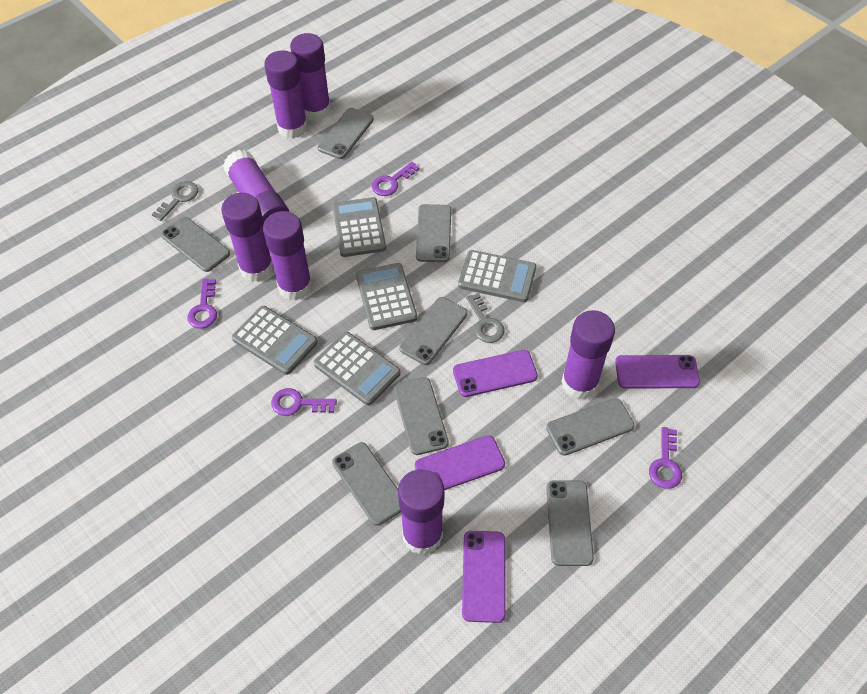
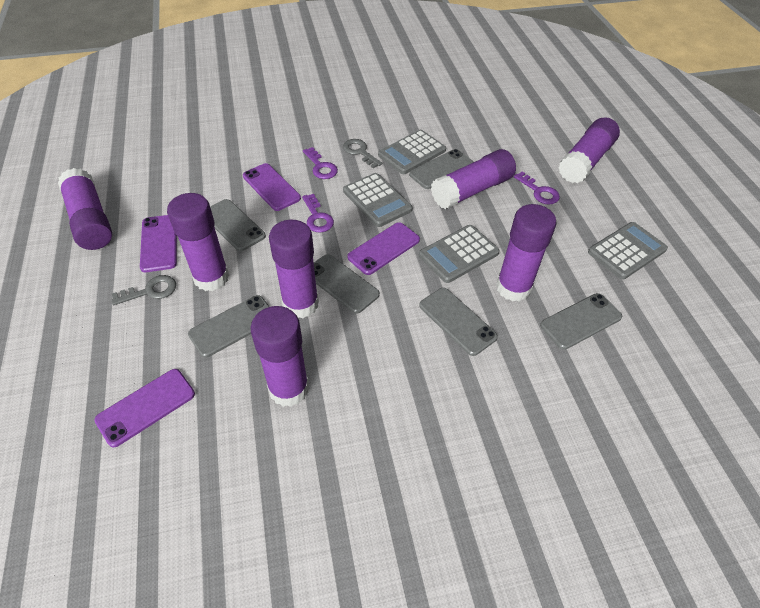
grey calculator: [232,306,318,375] [314,332,401,405] [333,197,386,257] [356,263,417,330] [458,250,536,302] = 5 -> [343,173,412,227] [378,130,446,174] [419,225,500,283] [588,222,668,280] = 4
grey phone: [161,217,230,272] [317,108,374,159] [332,442,401,526] [394,377,449,455] [399,297,468,365] [416,204,451,262] [546,398,635,456] [546,480,594,566] = 8 -> [188,295,270,358] [210,199,266,251] [314,254,380,314] [409,149,473,189] [419,288,498,356] [540,293,622,350] = 6
purple key: [187,278,217,329] [271,388,337,416] [372,162,420,196] [649,427,682,489] = 4 -> [302,194,334,232] [303,147,338,179] [514,172,560,205] = 3

